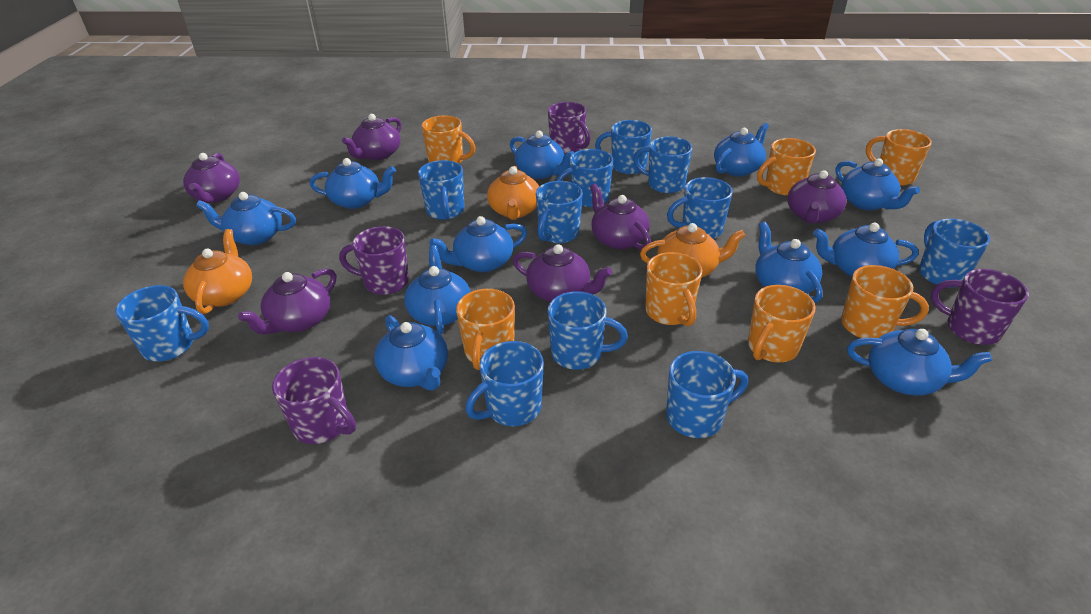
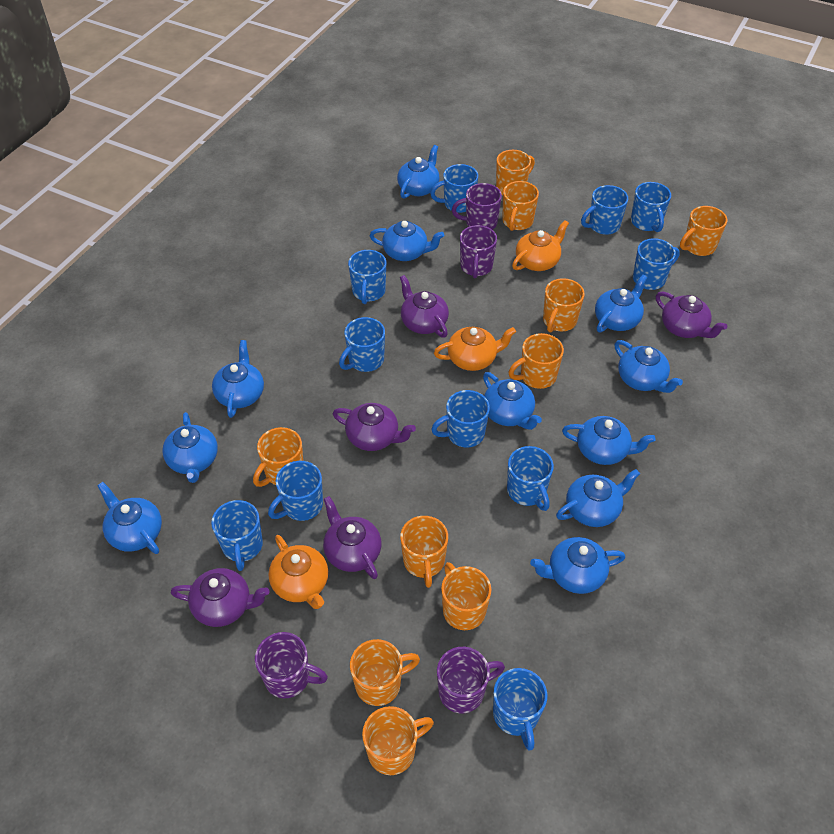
orange mug: [421,115,476,164] [456,289,515,370] [645,252,702,326] [748,285,816,362] [757,138,816,196] [841,265,929,338] [866,129,932,186] = 7 -> [253,427,303,487] [350,639,420,706] [362,706,434,775] [400,516,448,588] [441,562,491,630] [496,150,535,195] [502,181,539,231] [508,333,564,389] [543,278,585,333] [680,206,727,256] = 10
purple teapot: [183,153,240,203] [238,268,336,335] [342,114,401,160] [513,244,612,302] [590,184,651,250] [787,170,847,224] = 6 -> [171,568,269,627] [323,496,381,579] [333,403,416,451] [400,275,449,338] [656,292,727,338] = 5

